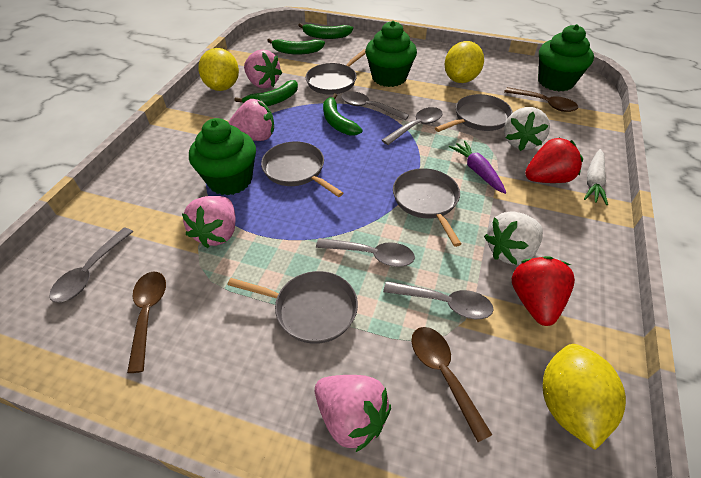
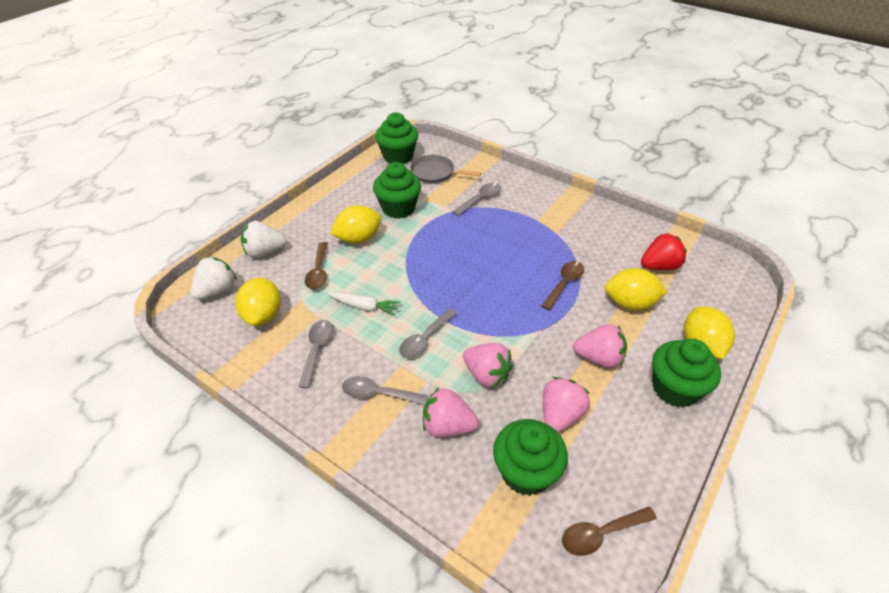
green banana: [235,80,298,106] [267,39,325,55] [298,23,353,39] [323,93,362,135] = 4 -> none = 0
green cupcake: [189,118,256,195] [365,21,417,87] [538,24,594,91] = 3 -> [373,162,421,219] [375,112,418,164] [493,419,568,496] [652,339,721,408] = 4
grey pan: [227,271,358,344] [261,141,343,197] [306,49,366,95] [393,168,461,247] [435,94,513,132] = 5 -> [410,155,481,183] = 1
grey spoon: [49,228,133,303] [316,238,415,267] [341,91,409,120] [382,107,443,145] [383,281,493,319] = 5 -> [298,320,333,389] [342,376,428,405] [399,309,457,358] [453,183,501,216] = 4
purple carrot: [449,141,506,194] = 1 -> none = 0
red strawberry: [511,256,575,326] [525,137,583,183] = 2 -> [641,233,687,270] = 1
yellow lemon: [198,48,239,91] [444,41,484,83] [543,344,626,450] = 3 -> [235,278,281,326] [330,205,381,244] [605,268,668,311] [684,306,735,359] = 4

